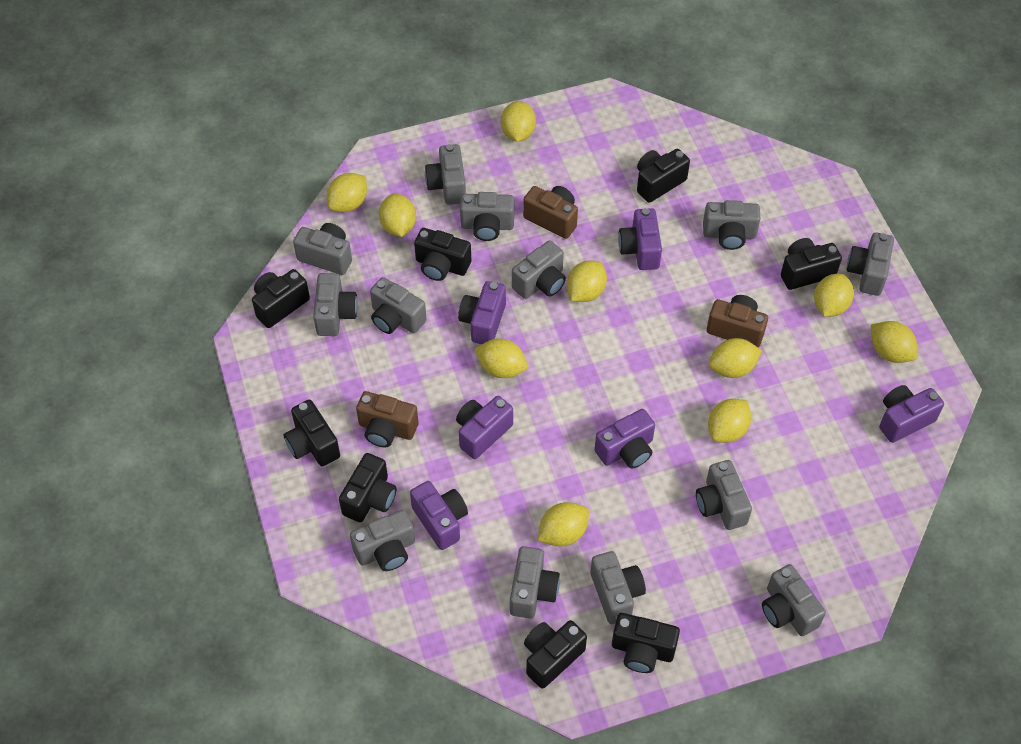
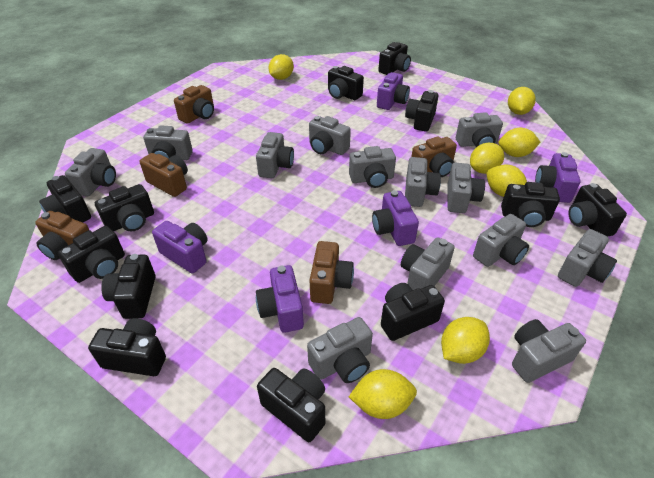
black camera: [252,269,310,328] [284,400,340,466] [339,453,396,522] [414,228,471,281] [524,620,587,689] [612,613,680,673] [637,149,690,203] [781,238,842,290] = 8 -> [39,175,91,222] [58,226,125,283] [88,318,166,376] [95,184,154,232] [101,254,156,319] [257,368,325,442] [328,66,364,100] [378,42,411,75] [381,283,445,341] [405,90,438,132] [501,182,560,227] [568,183,627,237] = 12
brown camera: [356,391,419,447] [523,186,578,239] [707,295,768,348] = 3 -> [35,211,89,260] [140,153,188,197] [174,85,214,124] [309,241,354,304] [411,136,457,177] = 5
purple camera: [410,481,468,550] [456,396,513,459] [458,281,506,344] [595,409,655,469] [618,208,662,270] [879,385,944,443] = 6 -> [152,221,208,273] [256,265,304,333] [372,190,419,246] [377,72,410,110] [535,152,581,203] = 5
yellow lemon: [327,173,367,212] [379,194,416,237] [475,338,528,378] [501,101,536,142] [538,502,589,547] [567,260,607,302] [708,399,751,443] [709,338,762,378] [814,274,854,317] [871,321,918,363] = 10 -> [269,54,294,80] [349,369,417,419] [441,317,490,364] [470,143,504,174] [487,165,527,197] [498,128,540,157] [508,87,536,115] = 7

